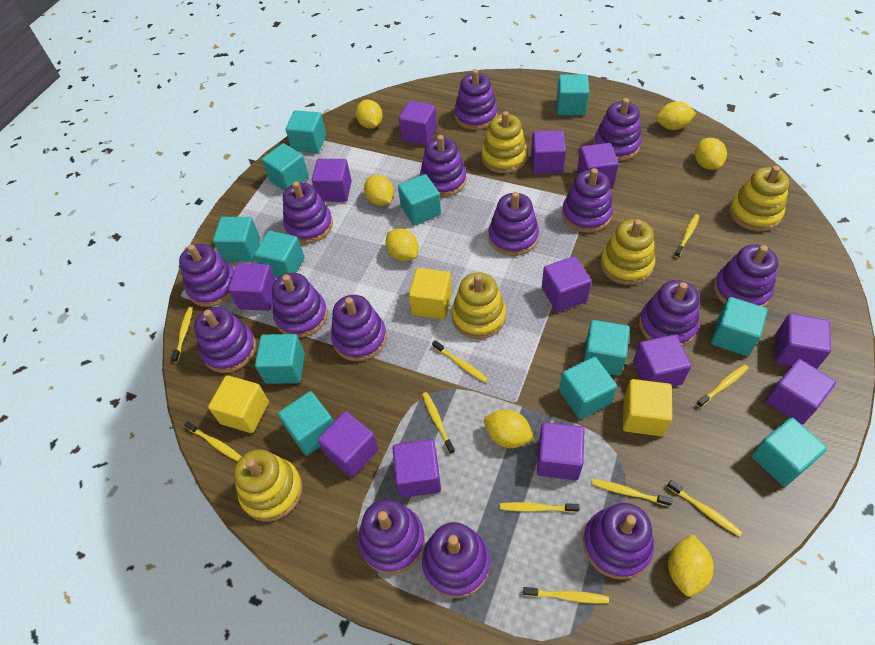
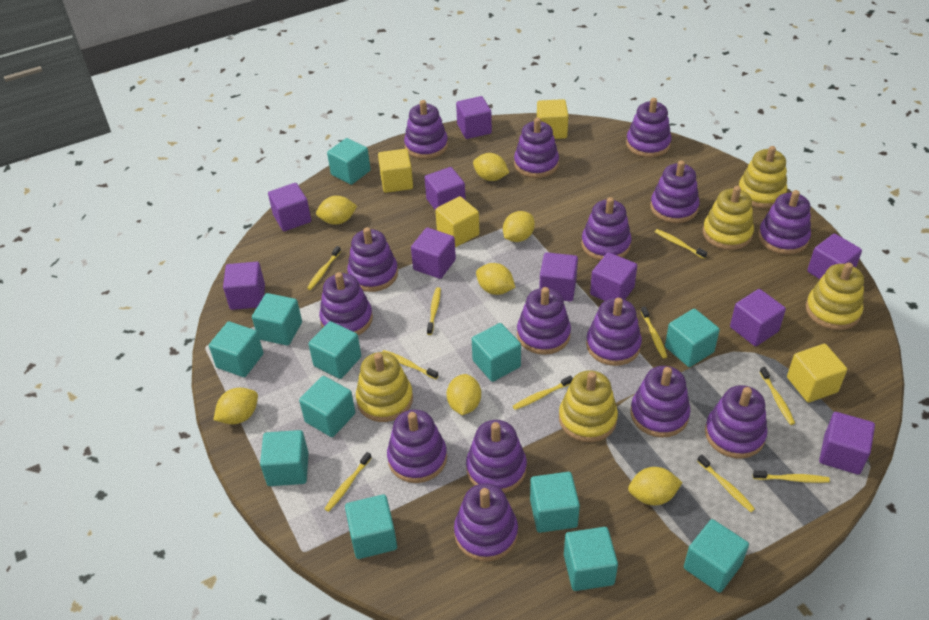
purple cube: [228,263,276,311] [312,159,352,202] [318,411,379,477] [393,439,441,498] [399,100,437,145] [531,130,566,174] [537,422,585,480] [542,256,592,312] [577,143,619,187] [633,335,691,387] [766,359,836,425] [775,313,831,369] = 12 -> [223,262,265,310] [268,183,311,231] [411,228,456,279] [425,167,466,210] [456,96,492,139] [539,252,578,302] [590,252,637,301] [730,289,786,346] [807,233,862,279] [819,412,875,475] = 10
yellow cube: [208,375,269,433] [409,268,452,319] [623,379,672,436] = 3 -> [378,149,413,193] [435,196,479,247] [537,99,568,139] [787,344,847,403] = 4

